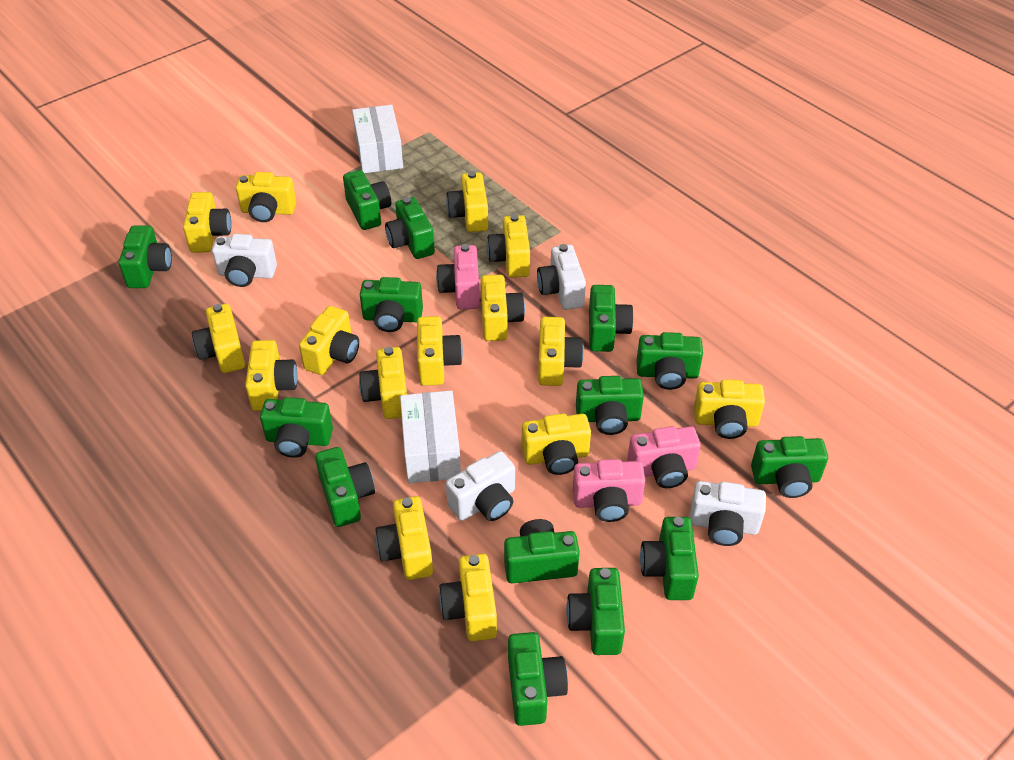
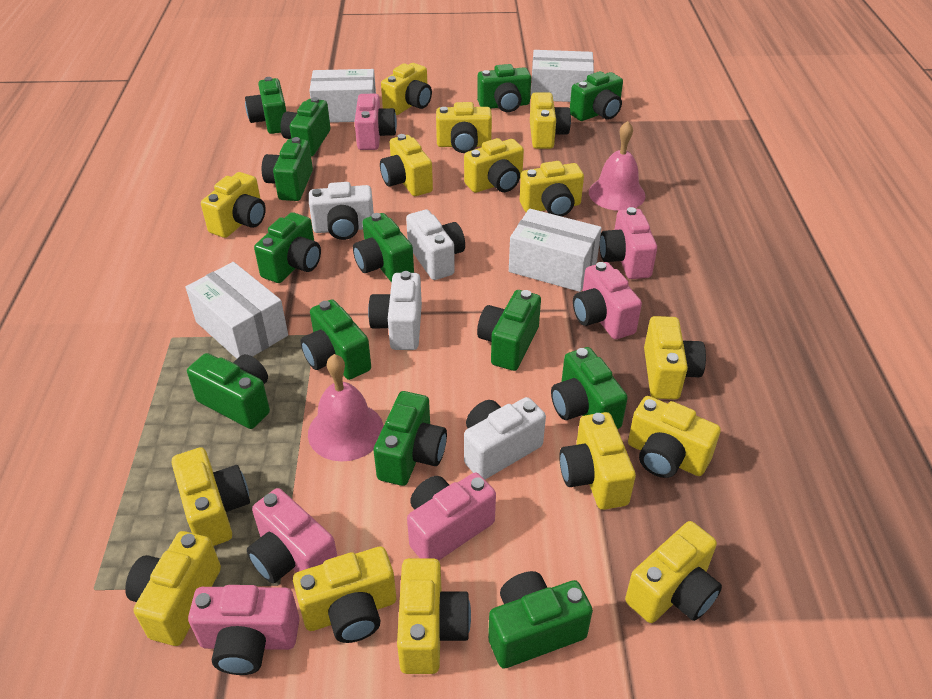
green camera: [119,225,172,288] [260,397,333,458] [315,447,375,527] [343,170,391,230] [360,277,423,332] [385,197,435,259] [504,519,580,584] [508,632,568,726] [566,568,625,655] [576,376,644,435] [589,285,634,352] [636,332,703,390] [640,517,699,600] [751,436,828,498] = 14 -> [187,353,270,429] [245,77,286,134] [254,212,321,283] [262,137,313,201] [281,97,330,156] [300,299,371,380] [353,213,414,282] [373,391,447,486] [477,64,531,112] [477,290,541,371] [488,571,593,669] [551,347,628,429] [570,71,623,121] = 13
pink bell: none = 0 -> [308,354,384,462] [589,121,646,211] = 2
pink camera: [436,244,480,310] [573,459,645,522] [627,426,701,488] = 3 -> [188,585,300,675] [247,488,337,583] [354,94,397,150] [407,473,496,561] [573,262,642,339] [599,207,657,279] = 6
white box: [352,105,403,173] [400,390,461,483] = 2 -> [185,262,288,359] [309,69,376,123] [509,208,602,292] [531,50,594,102] = 4

